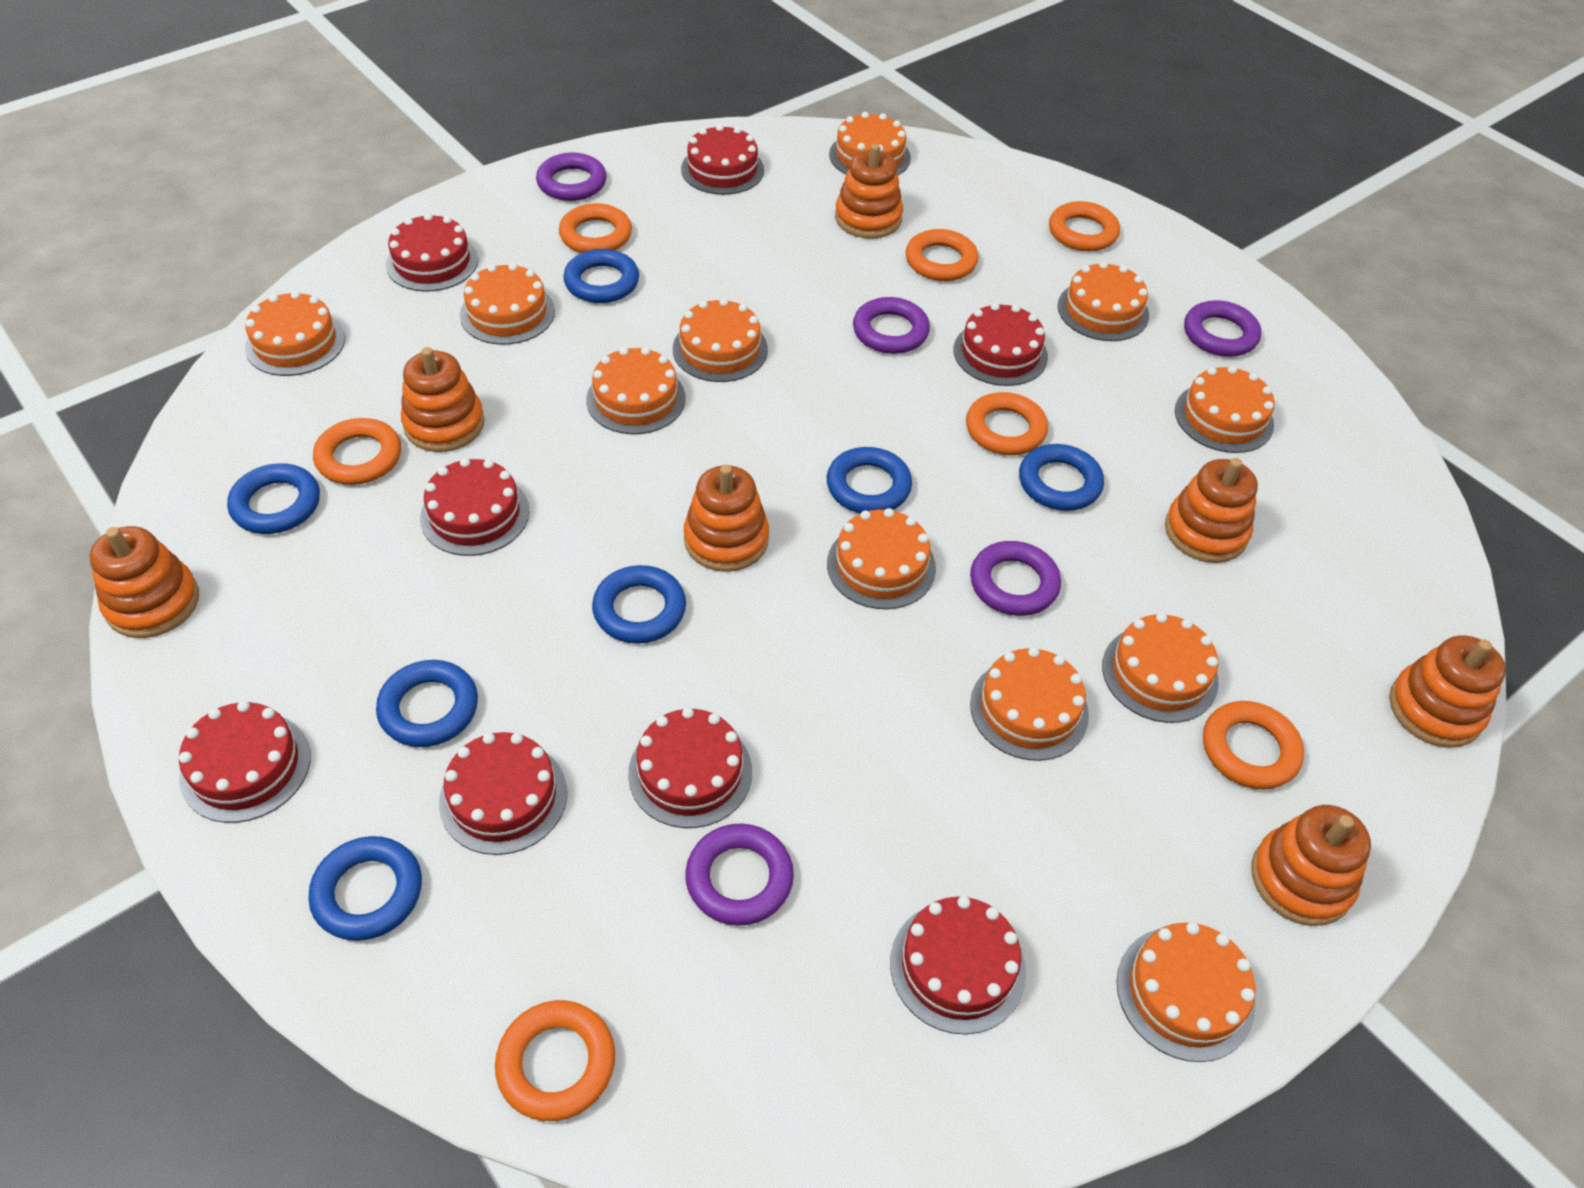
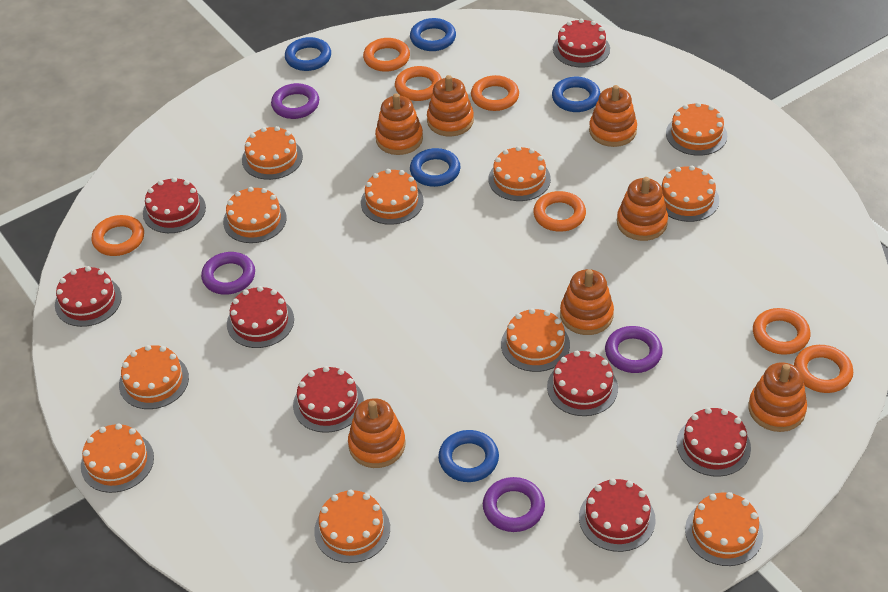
blue ring: [227,464,320,534] [308,836,422,941] [376,660,478,747] [563,249,639,303] [592,565,686,644] [827,447,912,513] [1019,444,1104,511] = 7 -> [285,37,331,71] [410,18,456,51] [410,148,460,187] [438,430,499,482] [552,77,601,112] = 5
purple ring: [536,153,607,201] [685,824,794,926] [853,297,930,354] [970,541,1061,616] [1184,300,1261,357] = 5 -> [201,252,255,295] [271,83,319,119] [483,477,545,532] [605,326,663,373] = 4

